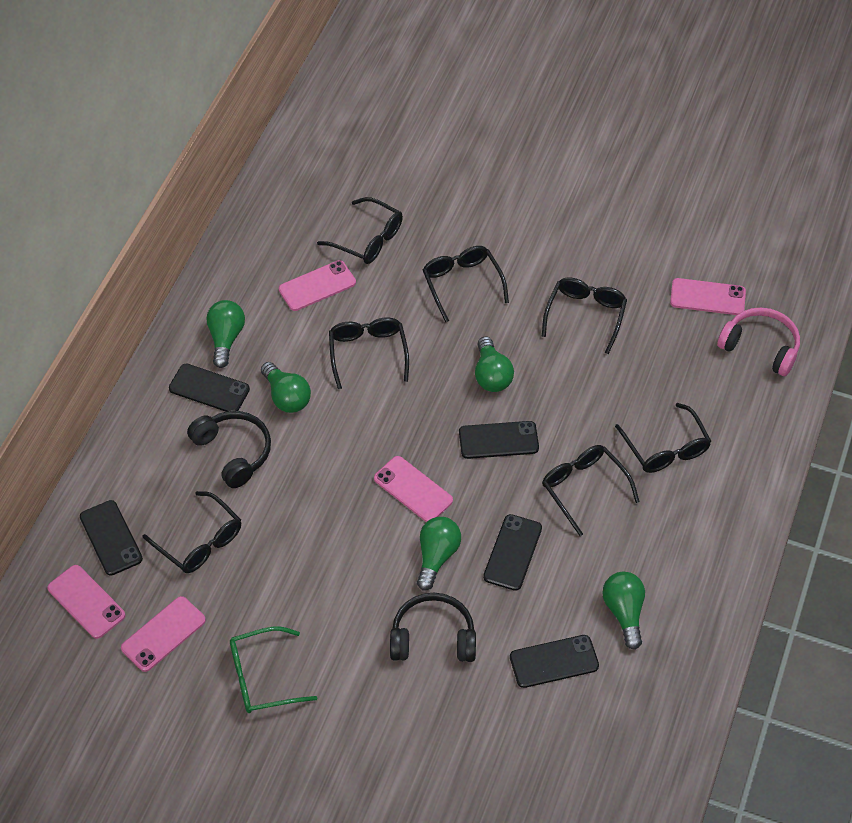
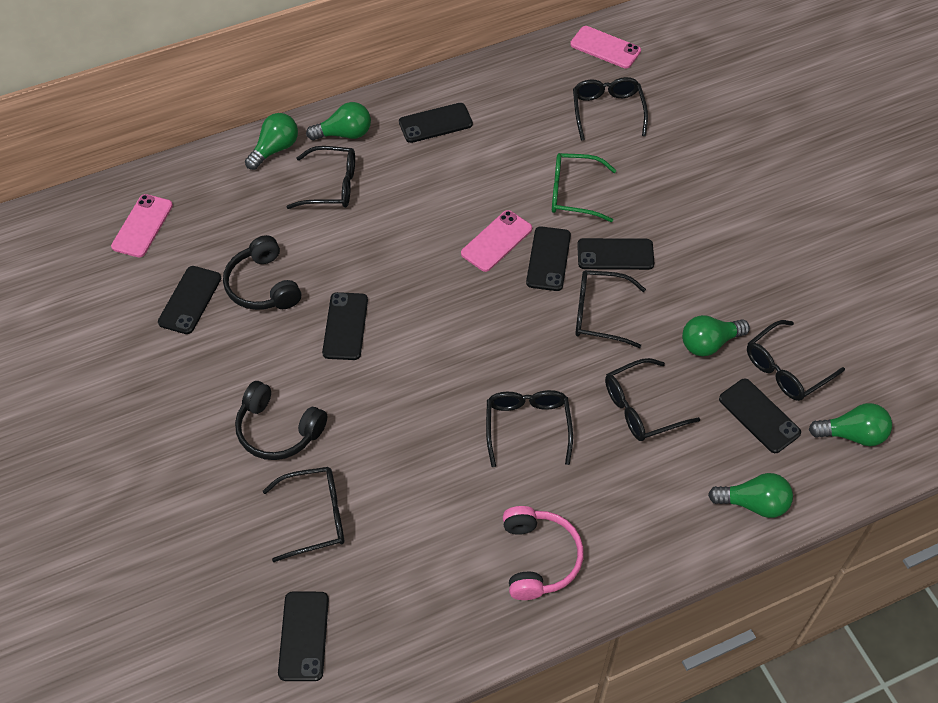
black phone: [80,500,143,576] [169,364,250,412] [459,421,539,459] [483,514,542,591] [510,635,599,688] = 5 -> [158,266,221,334] [278,592,329,681] [322,292,368,360] [399,103,473,143] [526,226,571,291] [577,238,654,270] [719,379,801,453] = 7
pink phone: [47,565,125,639] [121,596,206,672] [279,260,356,311] [374,456,453,522] [670,278,746,315] = 5 -> [111,194,173,257] [461,210,532,272] [570,26,641,69] = 3

